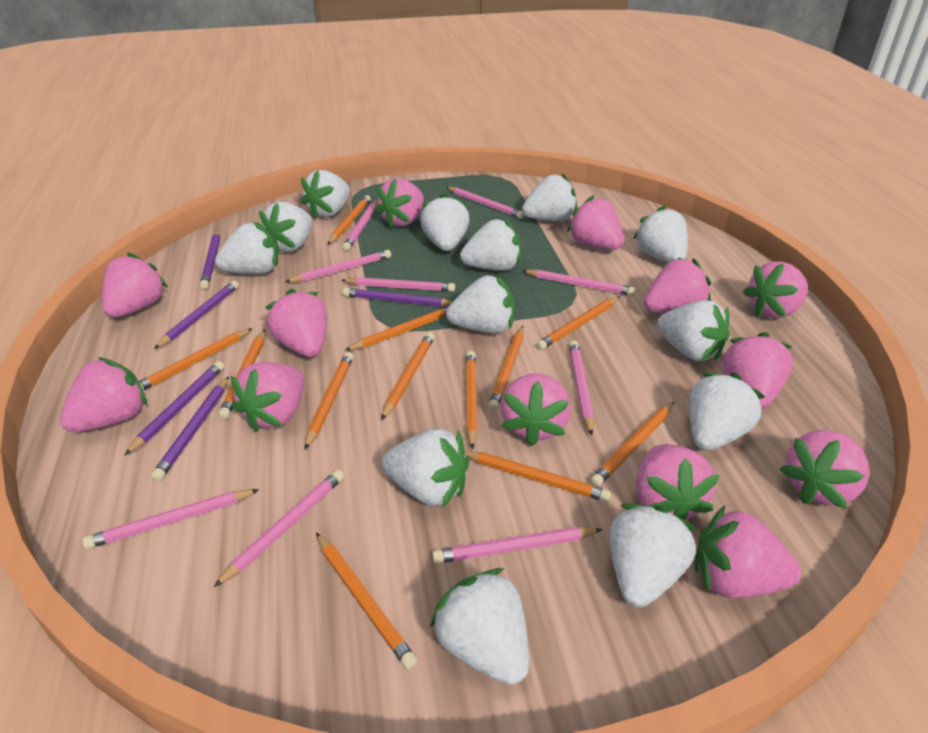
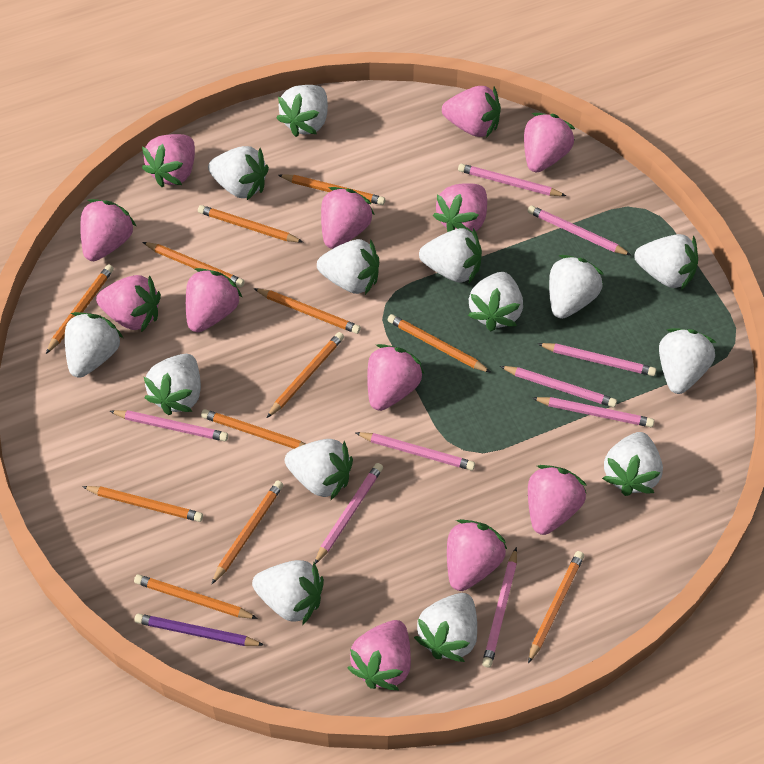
pink strawberry: [60,357,147,432] [102,252,168,318] [231,362,304,432] [265,289,327,357] [375,178,424,228] [501,373,571,446] [567,195,624,250] [636,444,719,520] [644,258,711,314] [694,505,801,598] [722,332,793,409] [743,261,808,318] [780,430,869,509] = 13 -> [80,199,136,261] [96,275,161,332] [142,134,195,187] [186,268,243,332] [321,187,374,249] [347,620,411,690] [367,344,424,411] [433,183,487,233] [442,86,501,138] [447,519,507,591] [524,113,575,172] [528,465,587,535] = 12
purple pencil: [125,361,224,455] [151,376,229,481] [154,281,239,349] [200,230,220,289] [343,288,453,307] = 5 -> [134,613,264,646] = 1
white strawberry: [215,222,278,274] [259,202,313,253] [300,170,350,219] [382,429,469,508] [420,193,470,251] [430,568,529,685] [446,275,514,333] [460,219,521,271] [522,173,577,221] [609,504,698,607] [633,205,688,263] [657,300,730,361] [689,372,765,451] = 13 -> [65,312,123,378] [144,354,201,415] [208,146,269,200] [252,560,324,625] [276,85,328,137] [285,439,353,500] [317,239,379,295] [414,593,477,662] [419,228,482,283] [468,272,523,332] [549,255,604,319] [602,432,663,496] [634,234,698,290] [659,328,716,394] = 14

